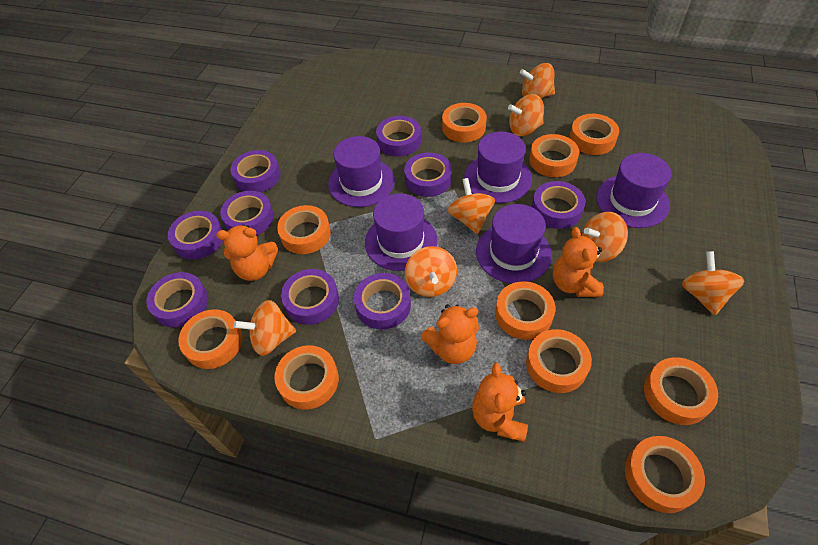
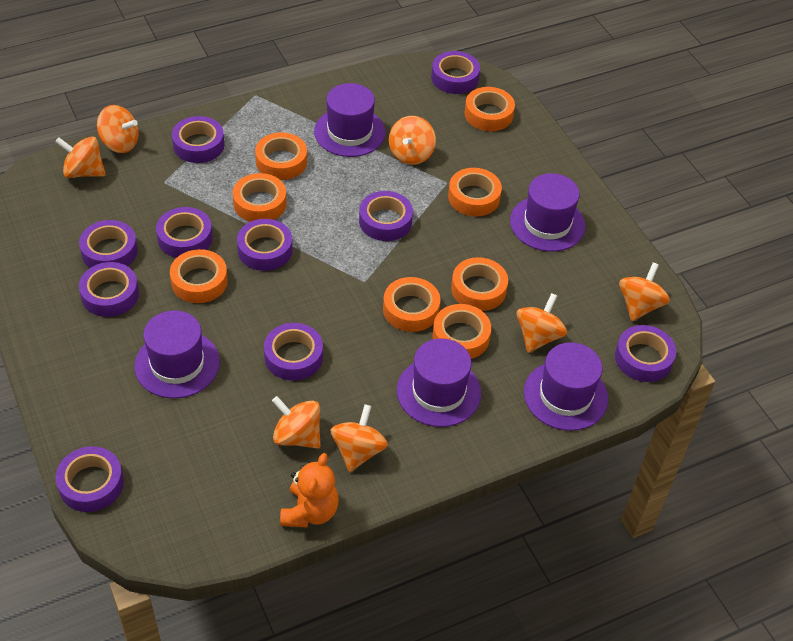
orange tape: [178,309,243,369] [274,345,339,410] [277,205,331,254] [442,103,487,143] [495,281,555,340] [526,329,592,393] [529,134,579,177] [569,114,619,155] [625,436,705,513] [644,357,718,425] = 10 -> [170,249,228,303] [233,173,287,222] [255,132,307,180] [383,277,440,332] [433,304,491,359] [448,168,502,217] [451,257,508,311] [464,87,515,131] = 8
orange teddy bear: [216,225,278,281] [421,304,479,364] [472,363,528,442] [553,227,604,297] = 4 -> [280,453,339,528] = 1
purple tape: [146,272,208,328] [168,211,223,260] [220,191,274,236] [230,150,281,192] [281,269,339,325] [354,273,411,329] [376,116,421,157] [404,152,452,197] [532,181,585,229] = 9 -> [56,446,124,512] [79,220,138,268] [79,262,139,317] [156,207,213,258] [172,116,225,163] [237,219,292,271] [264,323,323,381] [359,191,413,241] [431,51,480,94] [615,325,676,382] = 10

